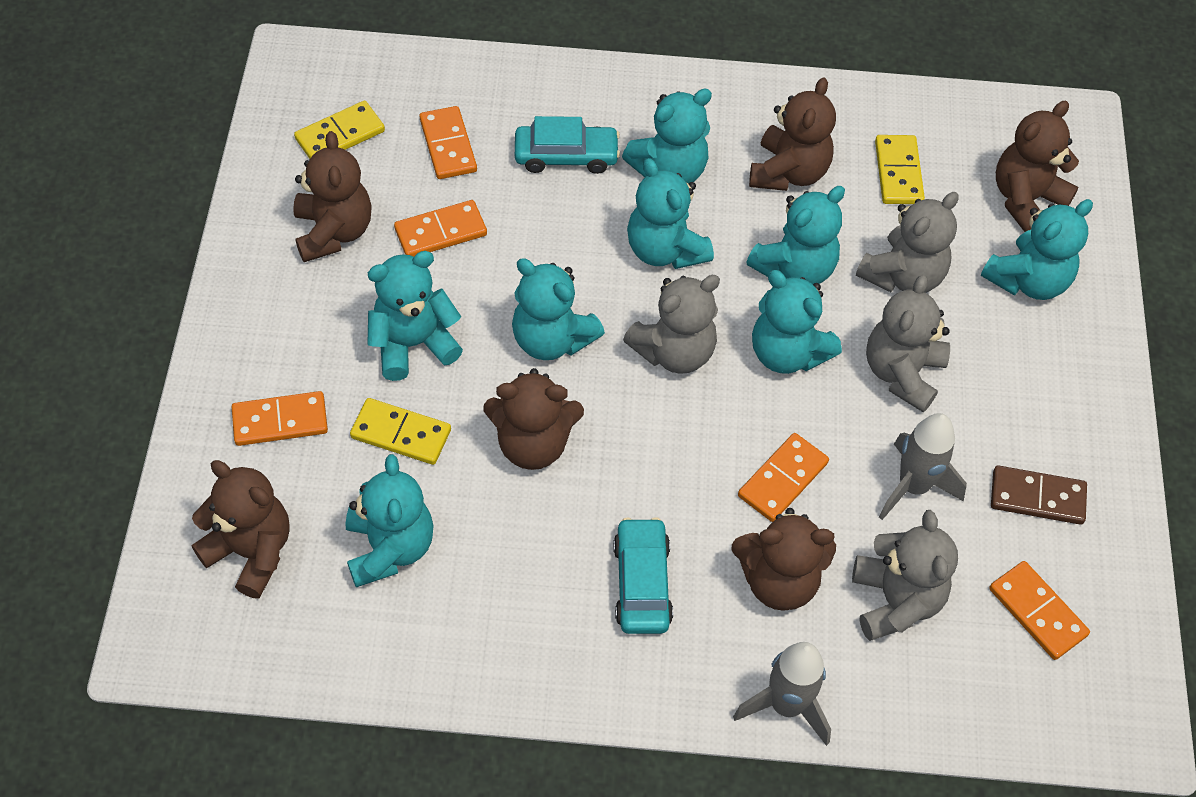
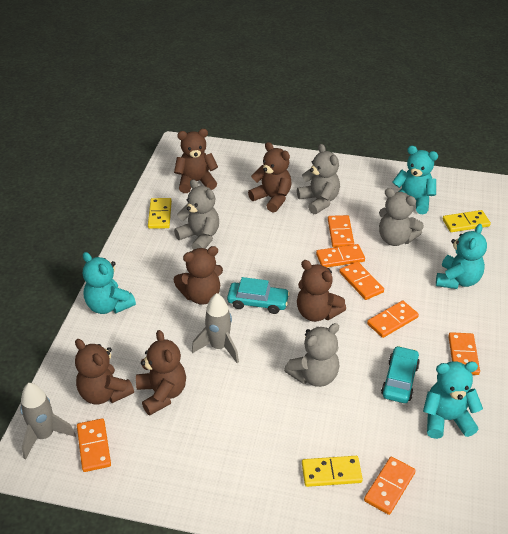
brown domino: [991,465,1087,525] = 1 -> none = 0
orange domino: [232,391,328,446] [394,200,487,257] [420,106,477,179] [738,433,829,522] [989,561,1090,660] = 5 -> [77,418,111,472] [316,244,365,268] [328,215,354,247] [339,262,384,300] [364,457,416,515] [367,301,419,338] [448,332,480,375] = 7
turquoise teddy bear: [346,454,434,587] [367,251,463,381] [512,258,605,360] [622,88,712,184] [627,158,714,269] [746,186,845,285] [752,270,842,374] [981,199,1093,300] = 8 -> [83,252,136,314] [392,146,438,214] [423,361,483,439] [436,224,487,289] = 4

